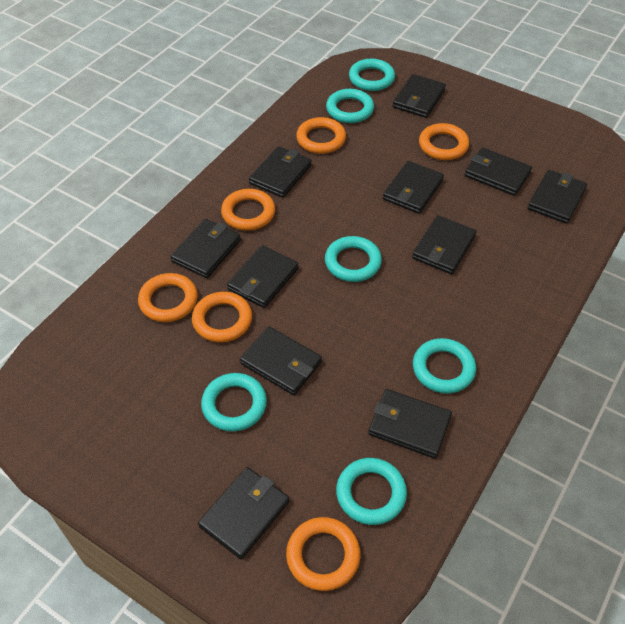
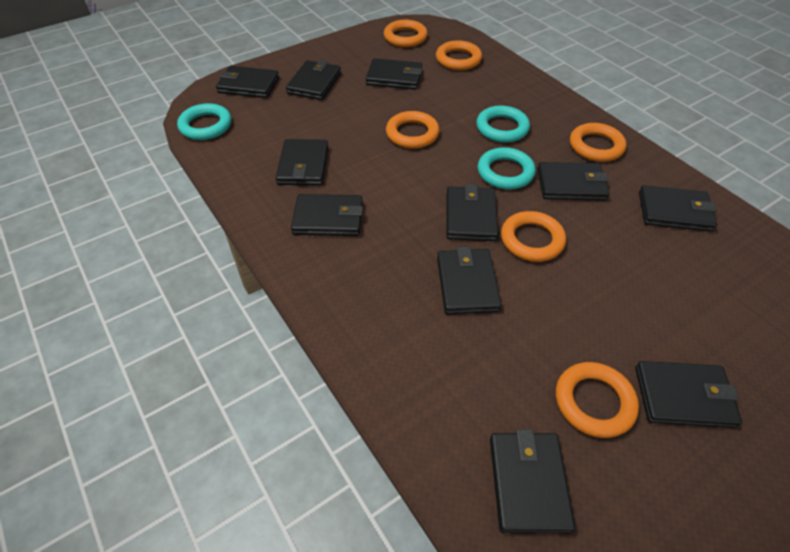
turquoise ring: [201,373,267,432] [325,236,382,282] [326,89,374,123] [336,458,407,525] [349,59,395,91] [413,338,476,394] = 6 -> [177,103,232,140] [476,105,530,143] [478,147,536,189] = 3

